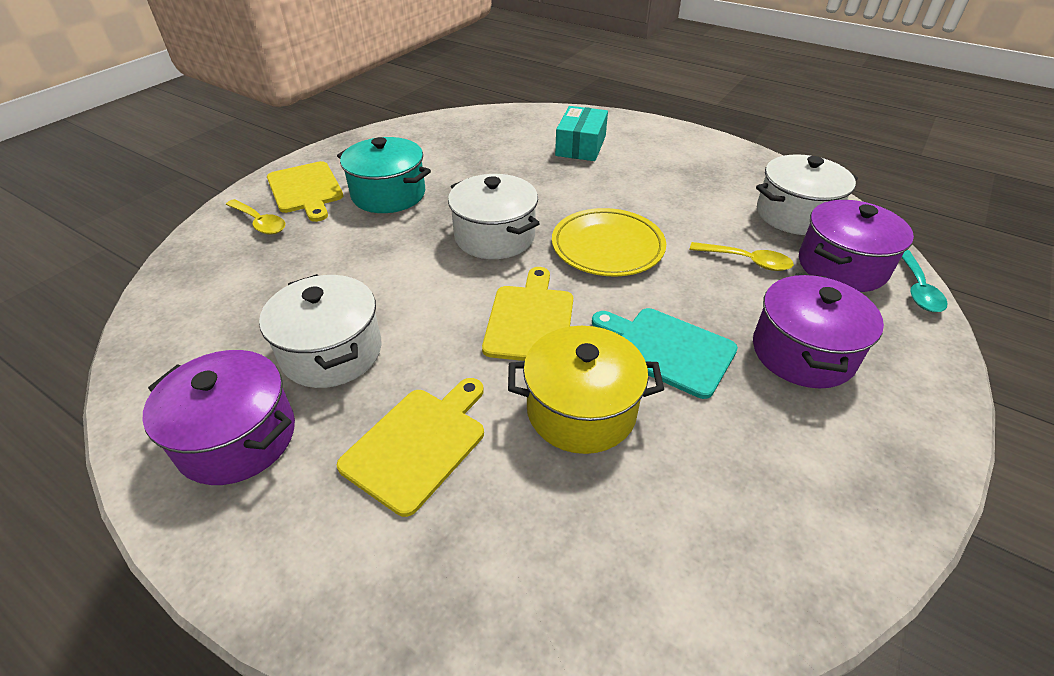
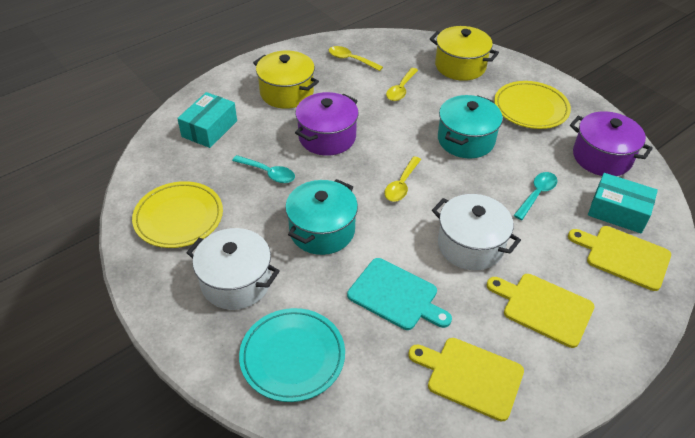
purple pot: [142,350,295,485] [753,273,884,388] [799,200,914,292] = 3 -> [295,92,359,156] [570,111,653,176] = 2
turquoise box: [555,106,608,161] = 1 -> [177,92,237,148] [588,173,658,233] = 2
turquoise plate: none = 0 -> [239,308,345,402] = 1
turquoise pot: [337,137,431,213] = 1 -> [285,179,358,255] [438,95,503,159] = 2
turquoise spoon: [902,250,948,312] = 1 -> [232,155,295,183] [513,172,557,220] = 2
white pot: [259,274,382,388] [448,174,540,259] [756,154,858,235] = 3 -> [186,228,280,310] [432,194,521,270] = 2
yellow plate: [552,208,666,277] = 1 -> [132,181,223,248] [494,81,571,129] = 2
yellow pot: [508,326,664,454] = 1 -> [253,51,319,109] [430,26,499,81] = 2
yellow spoon: [226,199,285,235] [689,242,794,271] = 2 -> [329,46,383,71] [384,156,421,202] [386,68,418,101] = 3

